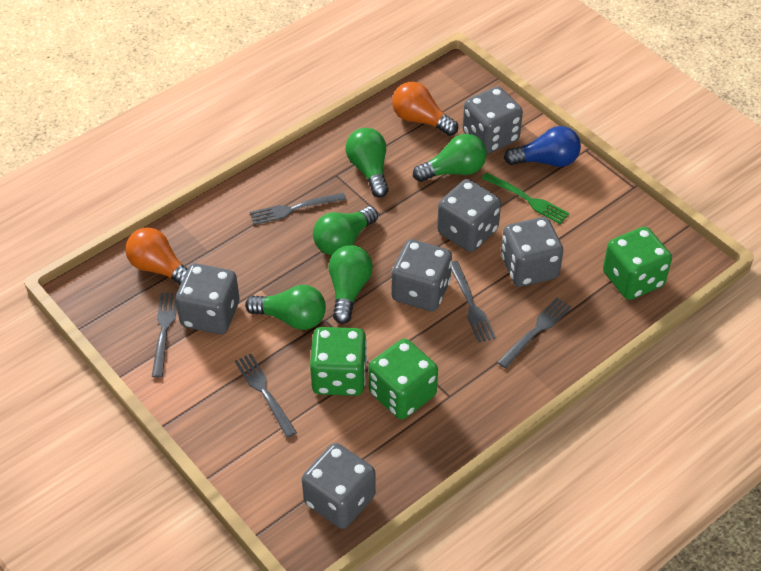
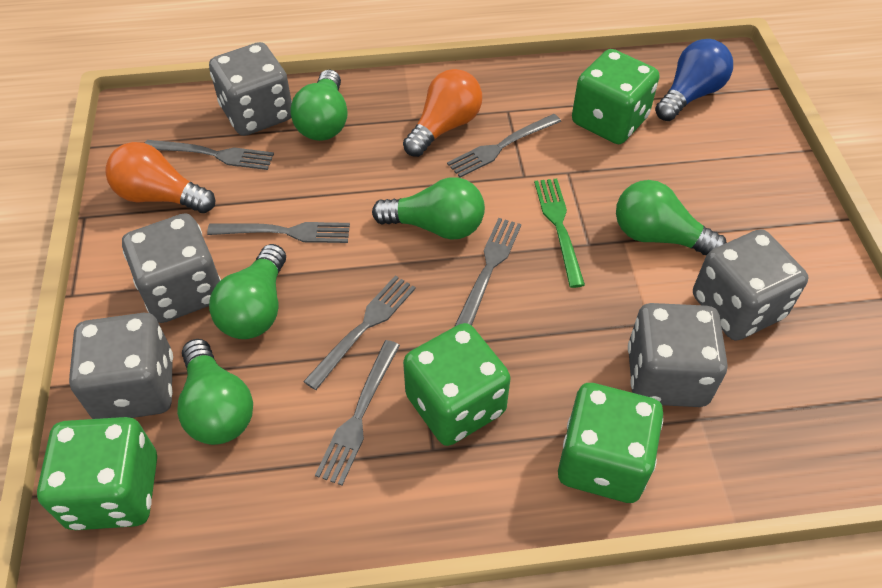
green dice: [310,327,367,396] [369,339,438,419] [603,227,672,300] = 3 -> [37,417,157,530] [403,323,511,446] [558,383,663,503] [572,49,659,144] = 4
grey dice: [175,263,239,334] [302,443,376,529] [392,239,452,311] [437,179,501,252] [463,86,523,154] [501,217,563,287] = 6 -> [69,313,173,419] [122,213,221,323] [209,42,292,136] [628,303,728,407] [693,229,808,341] = 5
grey fork: [152,293,177,378] [235,354,297,438] [250,193,346,225] [451,261,496,343] [497,298,571,368] = 5 -> [145,140,274,170] [207,222,350,243] [303,276,416,390] [315,340,400,485] [447,114,561,178] [454,218,521,327] = 6

